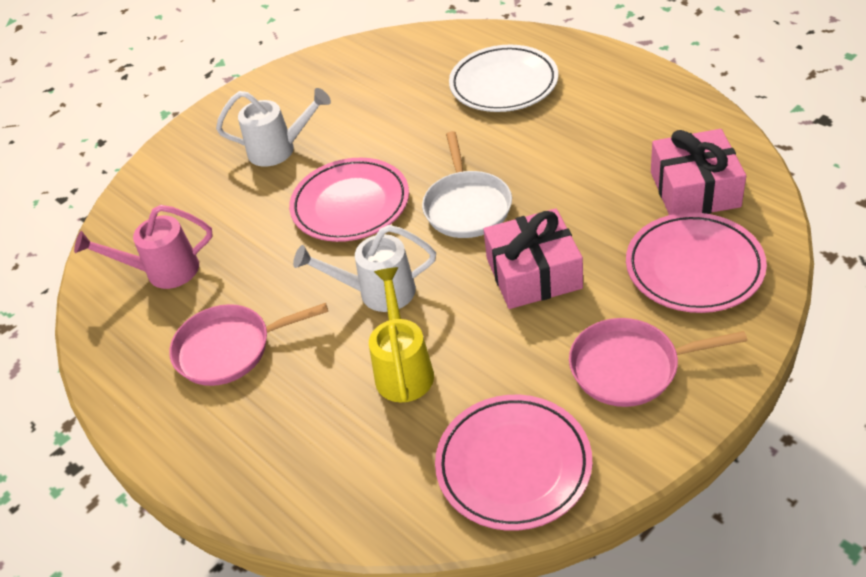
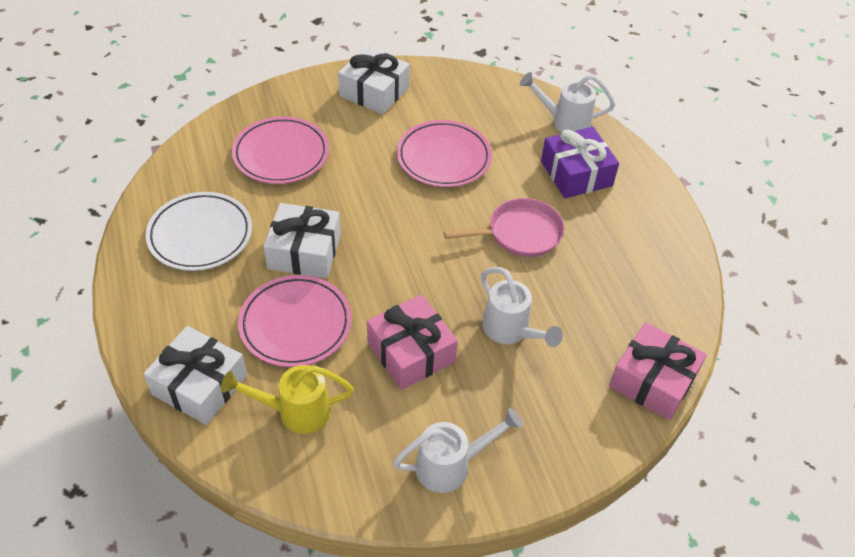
pink pan: [169,303,328,386] [569,318,747,407] = 2 -> [444,198,565,257] = 1
pink watering can: [74,205,213,289] = 1 -> none = 0
purple gift: none = 0 -> [541,127,619,198] = 1
white gift: none = 0 -> [144,326,247,425] [264,203,341,278] [338,46,410,115] = 3
white pan: [422,131,512,238] = 1 -> none = 0
white watering can: [216,88,331,167] [293,225,436,312] = 2 -> [393,408,523,493] [481,267,563,347] [520,72,615,132] = 3

